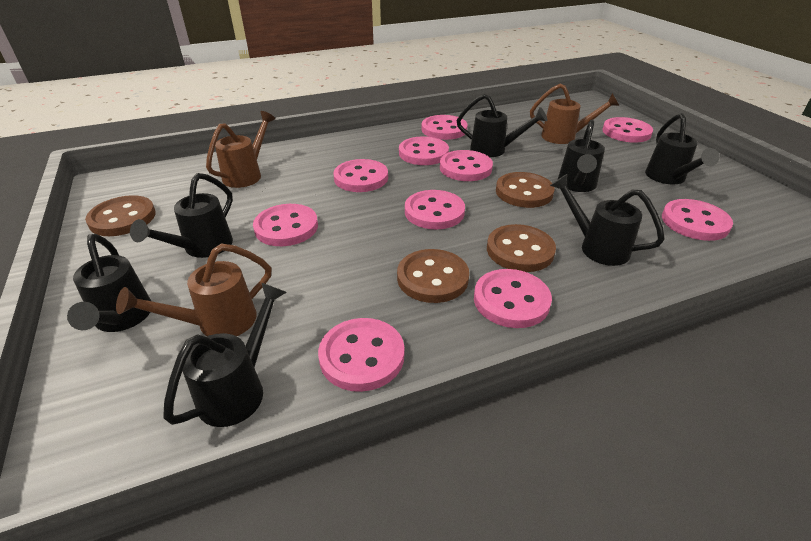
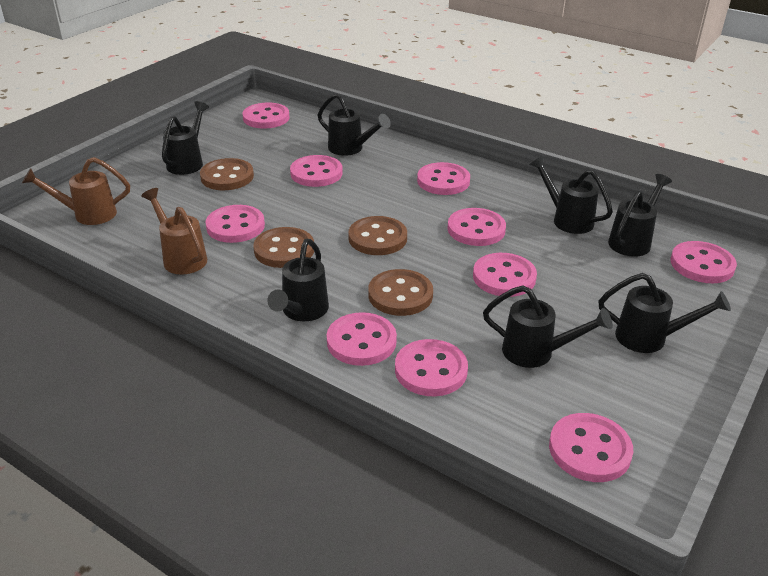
brown watering can: [116,244,271,336] [206,111,276,188] [530,84,620,144] = 3 -> [22,157,130,225] [141,188,207,275] = 2

